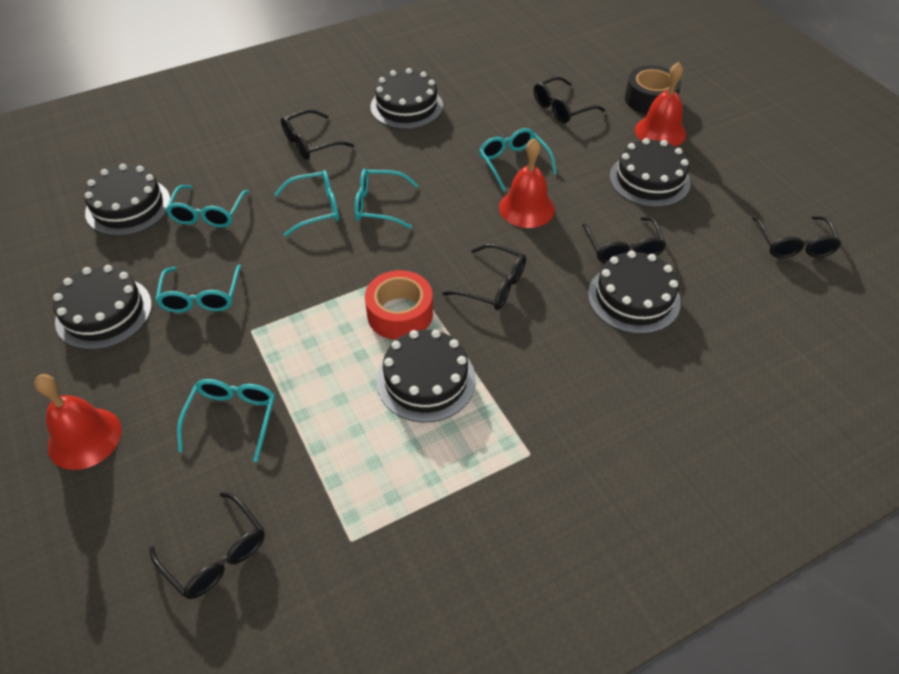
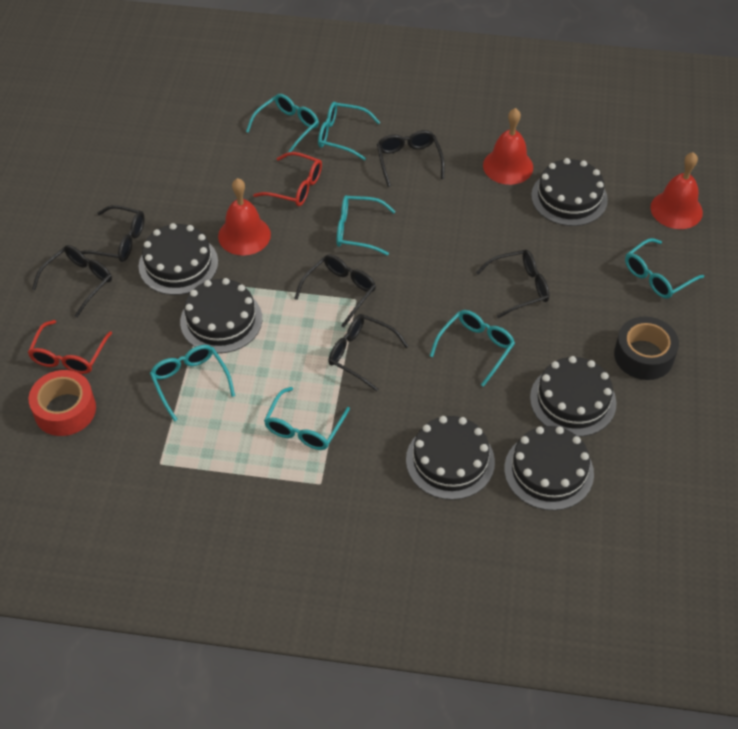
red glasses: none = 0 -> [28,320,112,374] [253,152,322,206] = 2
turquoise glasses: [155,265,241,313] [166,185,249,228] [177,379,275,462] [274,170,339,237] [355,169,419,229] [479,128,557,191] = 6 -> [150,345,235,422] [246,94,319,153] [264,387,350,450] [318,102,380,160] [336,195,396,256] [430,310,515,387] [625,238,704,299] = 7

